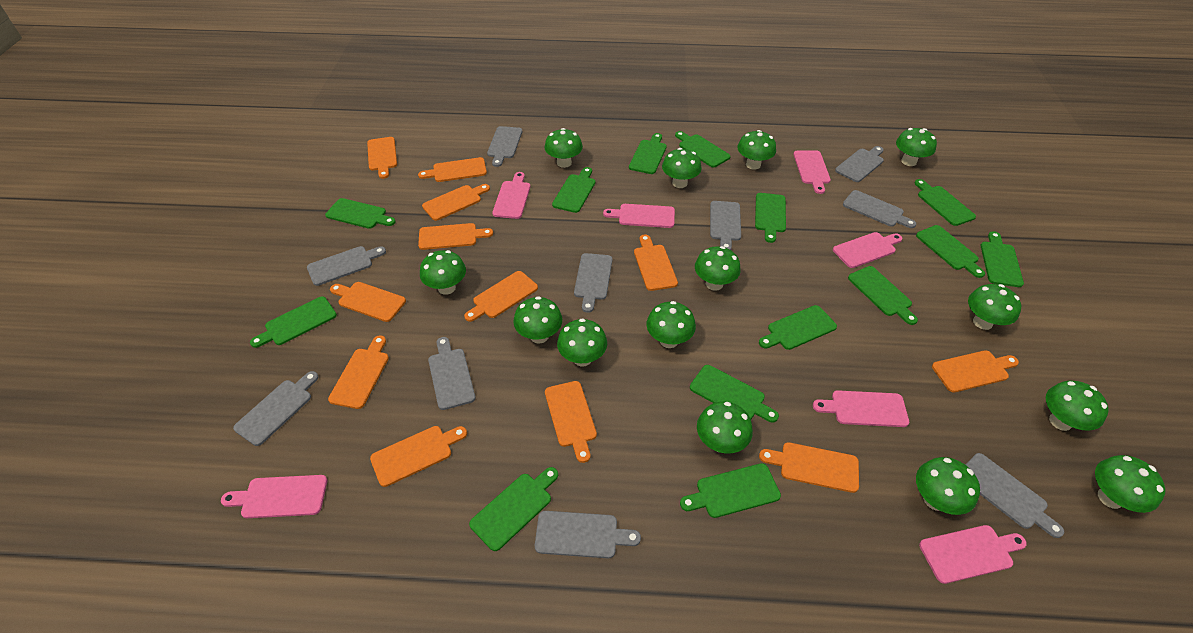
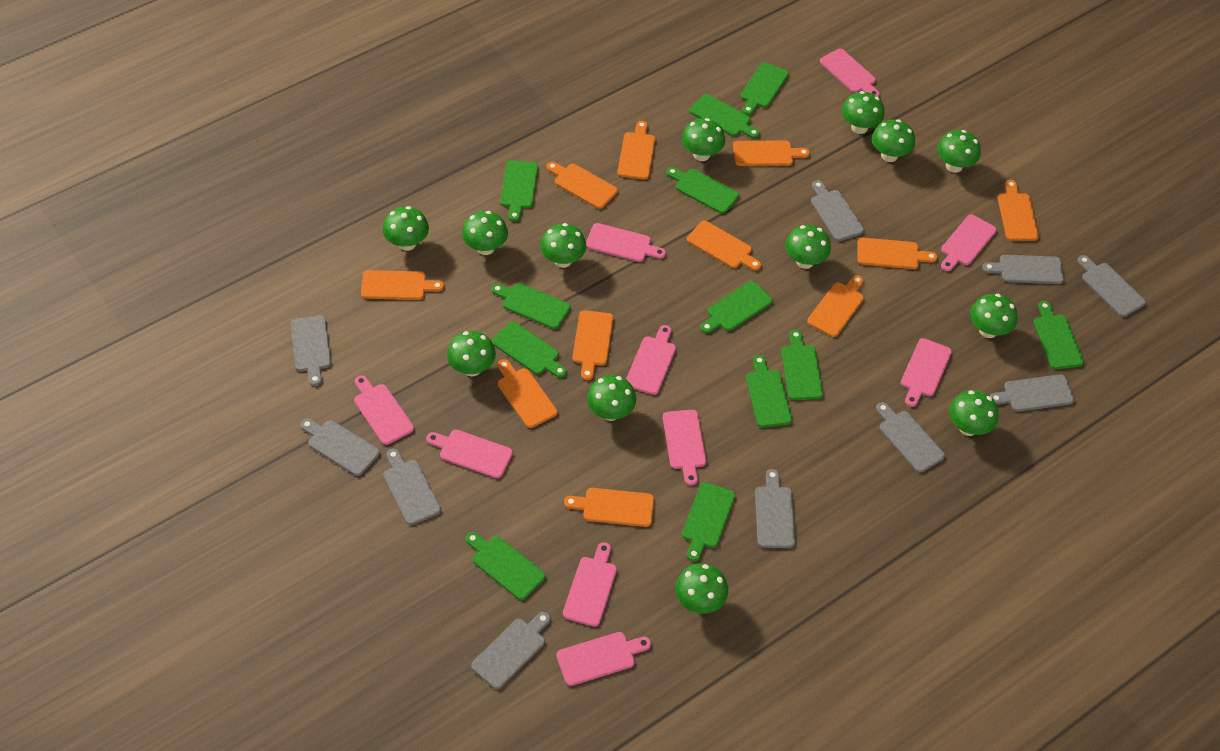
green cutting board: [250,296,337,348] [325,198,396,229] [469,467,558,551] [552,167,595,213] [629,133,667,174] [675,131,731,168] [680,463,781,518] [690,365,779,422] [755,193,786,243] [759,305,837,350] [848,266,918,325] [915,179,976,226] [916,225,985,278] [981,231,1024,287] = 14 -> [466,532,545,600] [491,283,570,329] [492,321,567,378] [500,160,538,222] [666,167,739,214] [682,482,735,562] [689,94,760,138] [700,281,773,333] [740,62,789,115] [746,355,792,428] [781,330,823,400] [1033,301,1084,369] = 12
green mushroom: [420,250,466,295] [513,296,562,344] [544,128,583,168] [557,318,607,366] [647,301,696,348] [662,148,702,188] [695,246,741,291] [697,402,753,453] [738,130,776,170] [896,128,937,166] [916,457,980,515] [968,284,1021,330] [1046,381,1109,431] [1095,455,1165,513] = 14 -> [383,206,429,251] [447,331,496,376] [462,211,508,255] [540,223,586,268] [587,375,636,421] [675,563,728,614] [682,118,725,161] [785,225,831,269] [842,91,885,134] [872,119,915,162] [937,130,981,173] [949,390,998,436] [970,294,1018,338] = 13
orange cutting board: [328,335,389,409] [330,282,406,322] [367,137,397,179] [370,426,467,487] [418,157,487,182] [418,223,493,250] [422,184,490,221] [464,271,538,322] [545,381,597,463] [634,234,678,291] [759,442,859,493] [932,350,1019,393] = 12 -> [361,270,444,300] [498,359,557,428] [547,162,618,209] [564,488,654,527] [572,310,613,380] [617,121,655,180] [687,221,761,271] [733,141,810,166] [807,275,864,337] [857,238,937,269] [998,180,1039,241] = 11
pink cutting board: [221,475,327,518] [492,172,530,219] [603,204,675,228] [793,150,831,194] [813,390,909,427] [833,232,903,268] [919,525,1027,584] = 7 -> [354,375,414,445] [426,430,513,478] [556,632,651,686] [563,542,617,627] [586,223,666,262] [626,325,676,395] [663,410,706,486] [820,49,880,97] [901,338,952,407] [941,214,997,271] = 10

